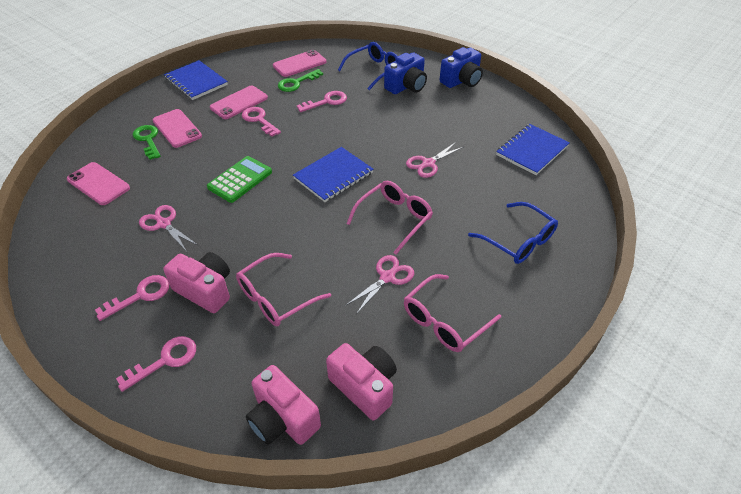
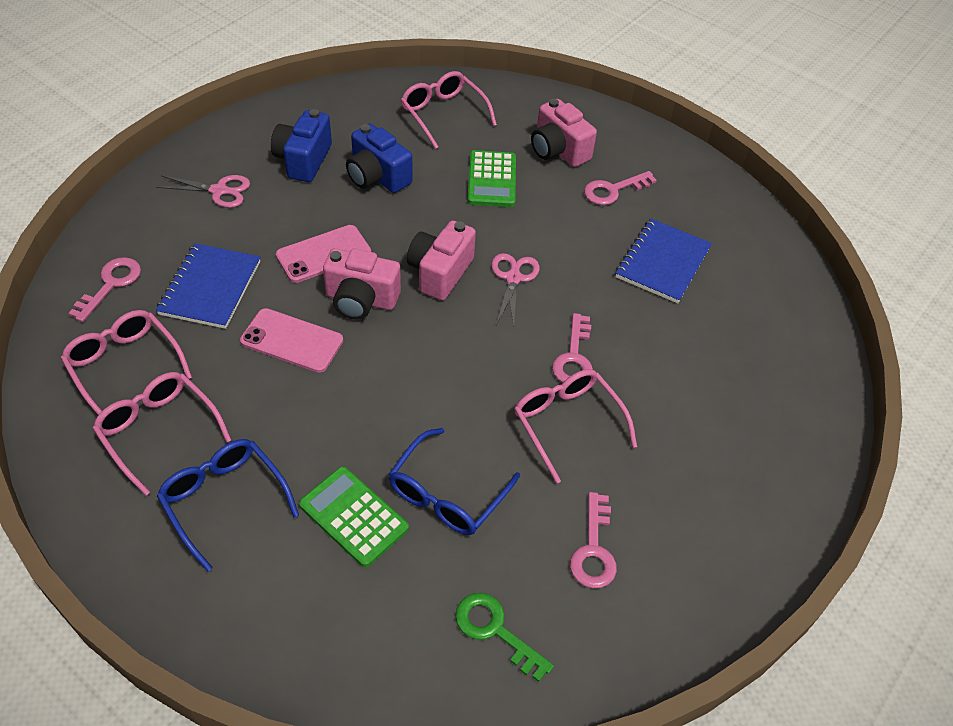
blue notebook: [164,60,228,100] [293,147,373,202] [496,124,570,175] = 3 -> [156,243,260,329] [615,219,712,303] = 2
green calculator: [207,156,272,203] = 1 -> [299,466,409,568] [467,150,516,207] = 2
green key: [132,125,161,160] [278,69,323,92] = 2 -> [455,593,554,682] = 1
pink glasses: [236,253,331,326] [346,181,433,255] [404,274,501,352] = 3 -> [61,310,192,415] [92,372,231,496] [401,71,497,149] [514,369,637,484] = 4
pink phone: [67,162,130,205] [153,109,202,148] [210,85,268,119] [273,50,326,77] = 4 -> [240,308,343,373] [276,225,371,283] = 2
pink scissors: [139,205,199,252] [345,255,414,314] [406,142,463,178] = 3 -> [156,175,250,208] [491,253,540,327] = 2

